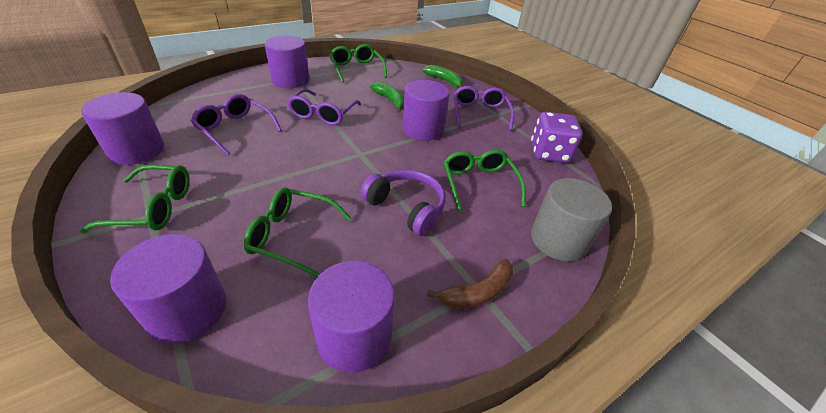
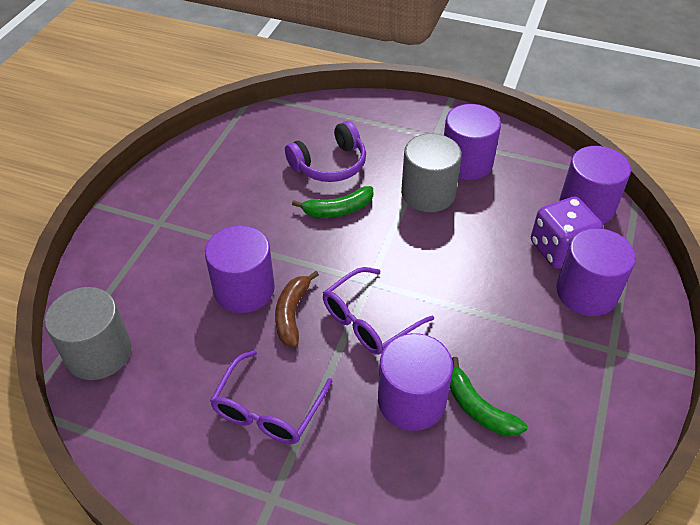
green glasses: [80,165,190,233] [244,188,352,277] [329,44,387,83] [444,149,526,212] = 4 -> none = 0
grey cylinder: [531,178,612,261] = 1 -> [45,287,131,380] [401,133,462,212] = 2
purple glasses: [191,94,282,156] [287,89,361,126] [454,86,514,131] = 3 -> [210,350,332,444] [323,267,434,355] = 2

